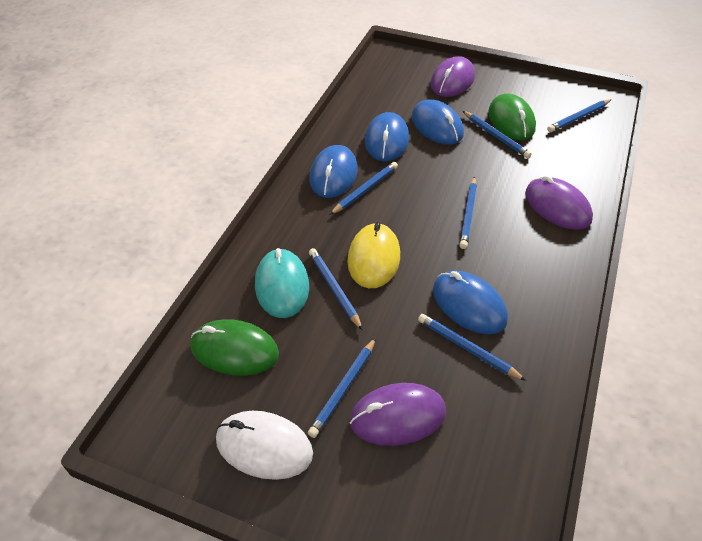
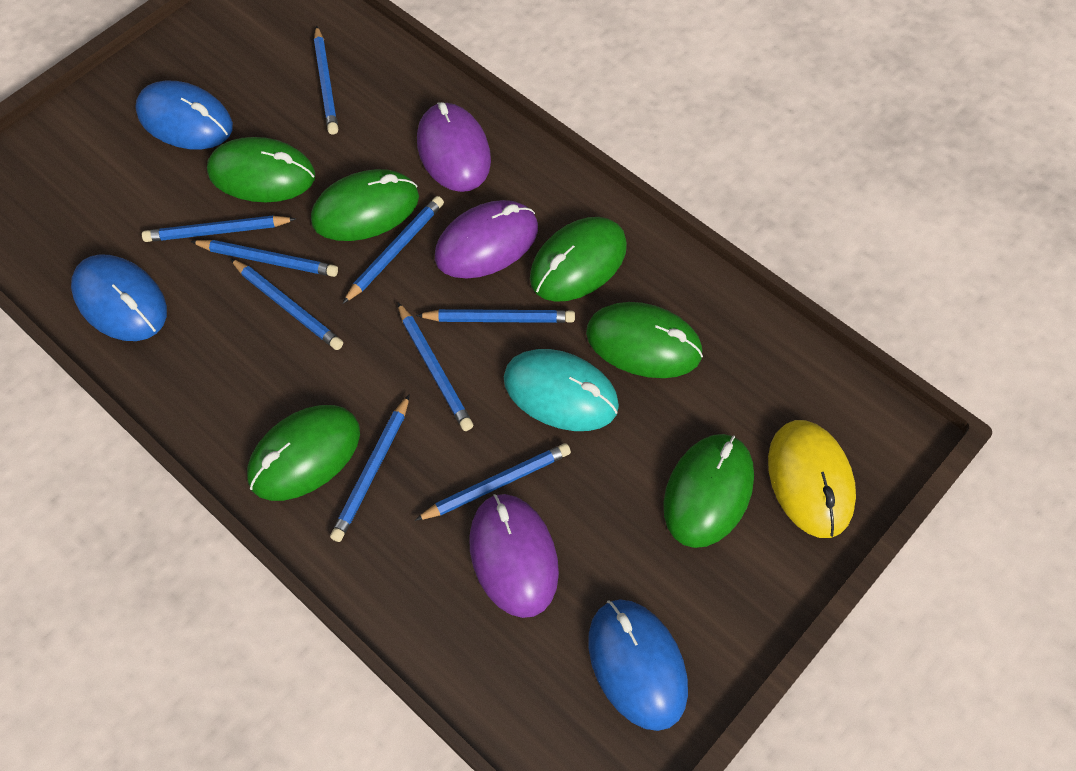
blue mouse: [309,145,358,198] [365,112,409,161] [411,99,464,145] [433,271,508,334] = 4 -> [71,254,167,341] [135,81,233,150] [588,600,688,731] = 3
blue pencil: [308,338,376,438] [309,248,363,330] [330,162,398,215] [418,314,526,381] [459,176,477,249] [463,111,532,158] [547,99,612,132] = 7 -> [142,216,296,242] [190,240,338,277] [230,258,343,350] [314,25,338,134] [330,394,410,542] [342,196,444,304] [398,302,473,431] [415,443,571,521] [416,309,575,323] = 9
green mouse: [191,319,279,376] [488,94,536,140] = 2 -> [207,137,315,202] [247,405,360,501] [311,169,419,241] [530,217,627,302] [586,302,703,378] [663,434,754,548] = 6
white mouse: [216,411,313,480] = 1 -> none = 0

